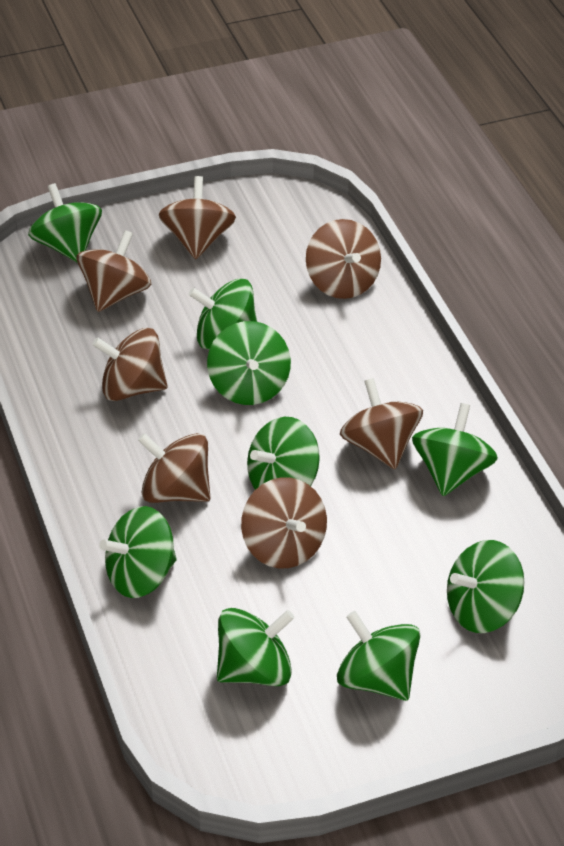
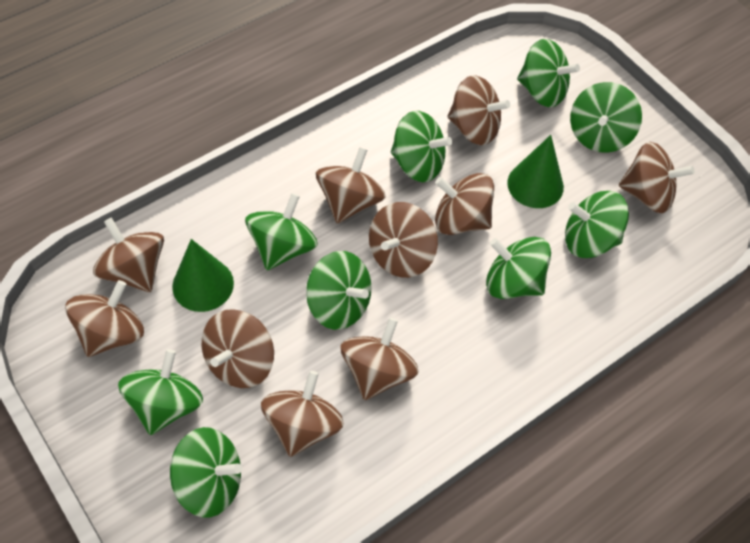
brown spinning top: [77,230,151,312] [92,328,168,401] [138,433,210,503] [159,176,236,259] [241,477,327,568] [306,219,381,299] [340,378,423,469] = 7 -> [66,280,144,357] [93,217,164,292] [202,309,274,388] [261,371,344,457] [316,147,385,223] [340,318,419,400] [369,202,438,278] [435,173,494,235] [448,75,510,145] [619,142,695,213] = 10
green cone: none = 0 -> [172,239,234,312] [507,135,564,208] = 2

